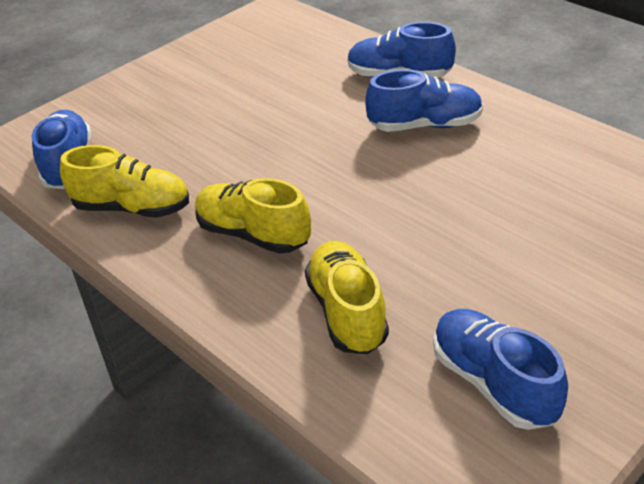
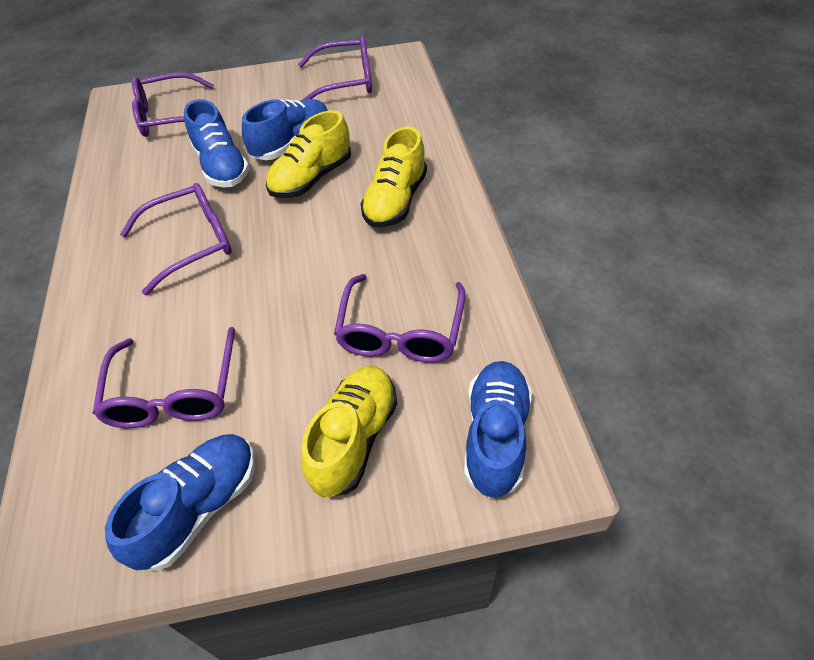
purple glasses: none = 0 -> [92,327,235,428] [120,183,232,295] [132,72,214,137] [298,36,372,100] [334,274,465,363] = 5

